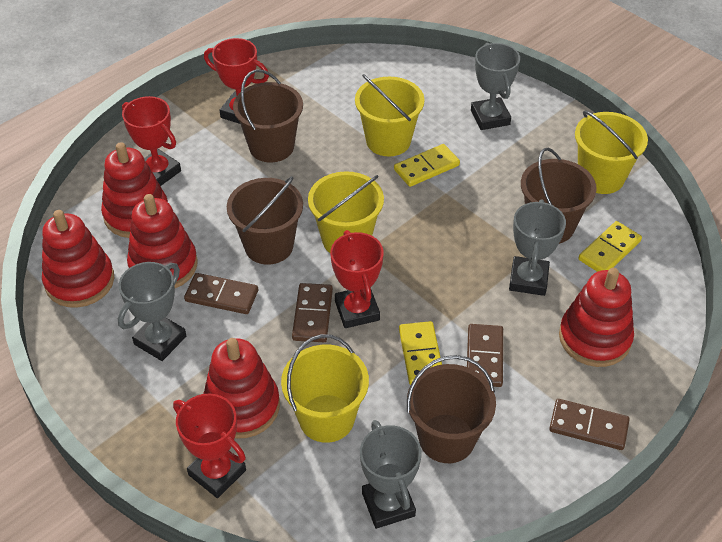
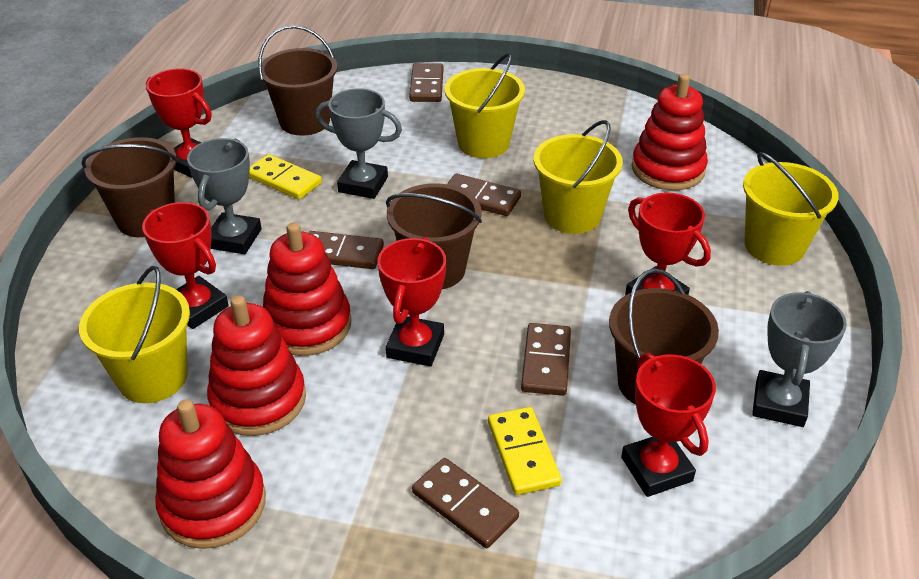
brown domino: [184,273,258,314] [292,283,333,342] [467,324,503,387] [549,399,630,450] = 4 -> [308,231,384,269] [409,63,444,102] [412,458,519,548] [447,173,521,216] [521,323,571,396] = 5
grey trophy: [118,262,186,361] [360,420,422,529] [471,43,520,130] [509,199,566,296] = 4 -> [187,138,262,254] [315,88,402,199] [752,291,847,427] = 3
red stacking toy: [42,210,114,308] [101,142,168,238] [127,194,198,288] [203,338,280,438] [559,268,634,367] = 5 -> [155,399,266,549] [207,295,306,436] [263,222,351,356] [632,74,708,190] = 4
red trophy: [122,96,181,186] [173,393,246,498] [204,38,269,124] [330,230,384,328] = 4 -> [142,202,229,329] [146,68,212,178] [378,237,446,366] [621,353,716,497] [625,192,711,295] = 5
yellow domino: [394,144,460,187] [399,321,442,385] [578,221,642,272] = 3 -> [249,154,322,200] [488,407,562,495] = 2

